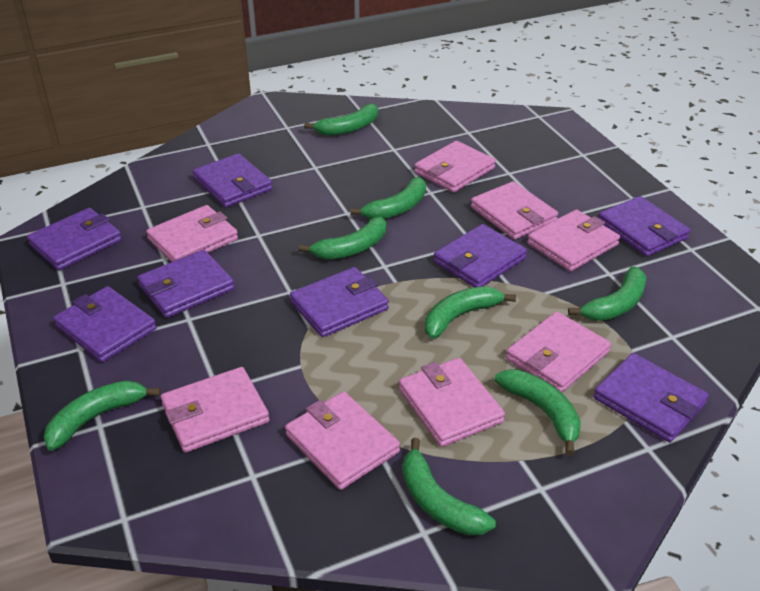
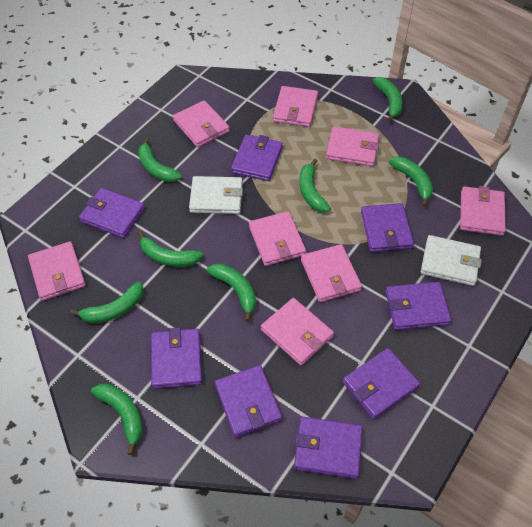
white wallet: none = 0 -> [189,176,243,214] [421,235,482,286] = 2

